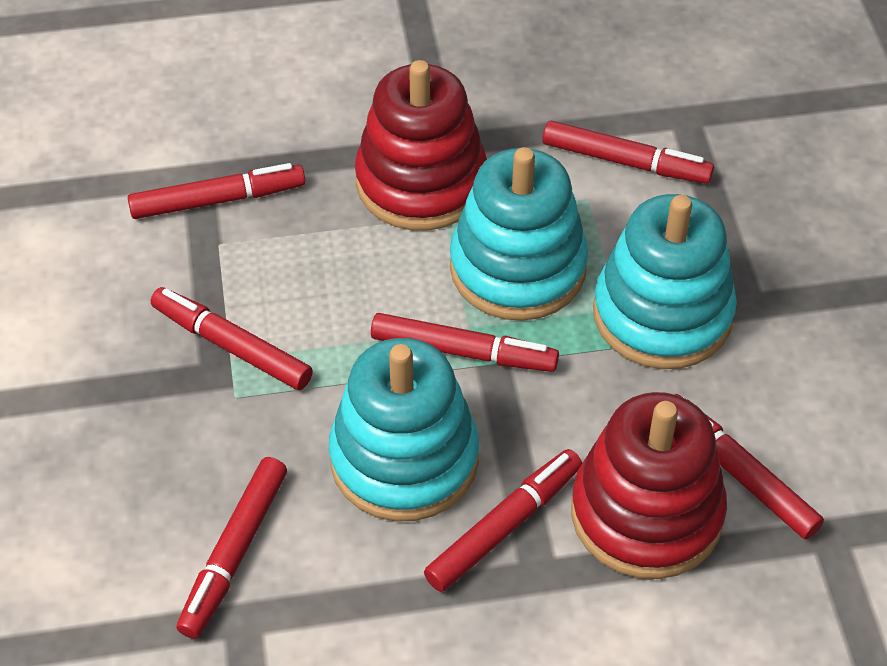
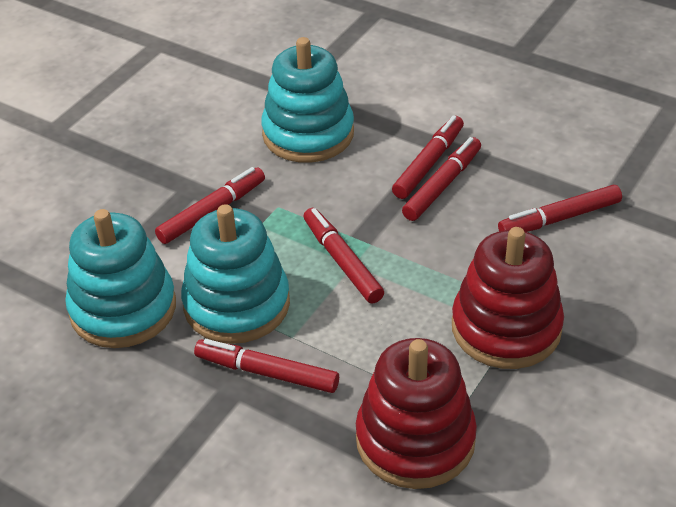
red marker: [128,163,305,219] [151,287,313,390] [177,457,287,639] [371,313,559,372] [424,449,582,592] [542,121,714,184] [674,394,824,540] = 7 -> [155,167,265,244] [194,339,339,393] [304,208,384,304] [392,115,464,199] [402,137,481,221] [498,185,622,232] = 6

